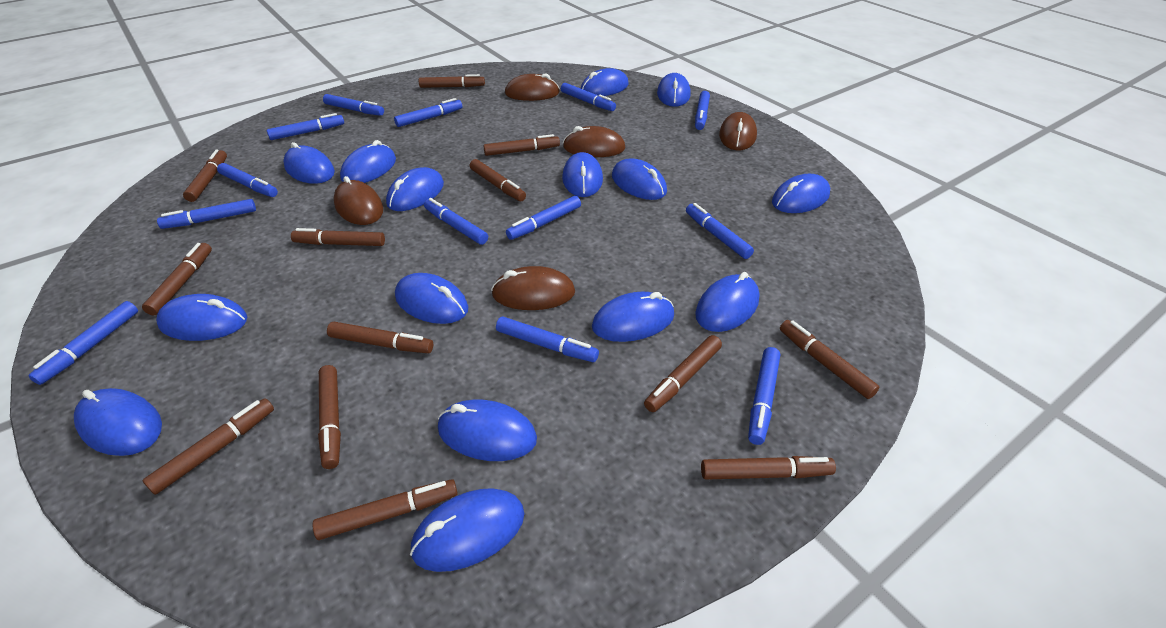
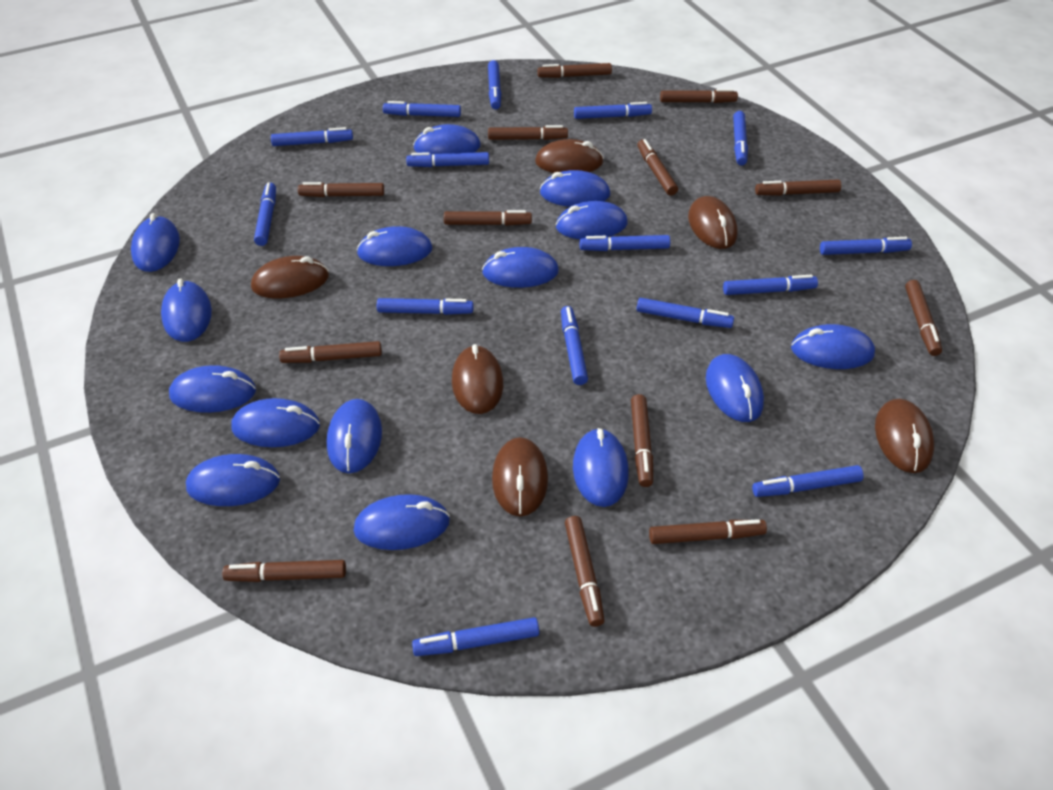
blue marker: [28,301,138,385] [157,199,256,229] [217,163,278,197] [267,113,344,140] [323,94,384,116] [394,98,462,127] [424,198,488,245] [496,317,599,362] [506,196,581,240] [561,83,616,111] [686,203,754,259] [695,91,710,130] [748,347,780,445] = 13 -> [254,183,276,246] [271,127,353,146] [377,298,473,315] [383,101,461,117] [406,152,489,167] [412,617,539,656] [488,60,501,109] [561,306,588,385] [574,102,652,119] [580,235,670,251] [637,298,734,328] [723,275,818,295] [733,111,748,165] [752,465,864,497] [820,237,912,255] = 15
brown mouse: [333,176,383,225] [491,266,575,310] [505,73,560,101] [563,126,626,157] [719,112,757,150] = 5 -> [251,256,329,299] [452,344,503,414] [492,437,548,517] [535,139,604,173] [688,196,738,249] [875,399,934,473] = 6

